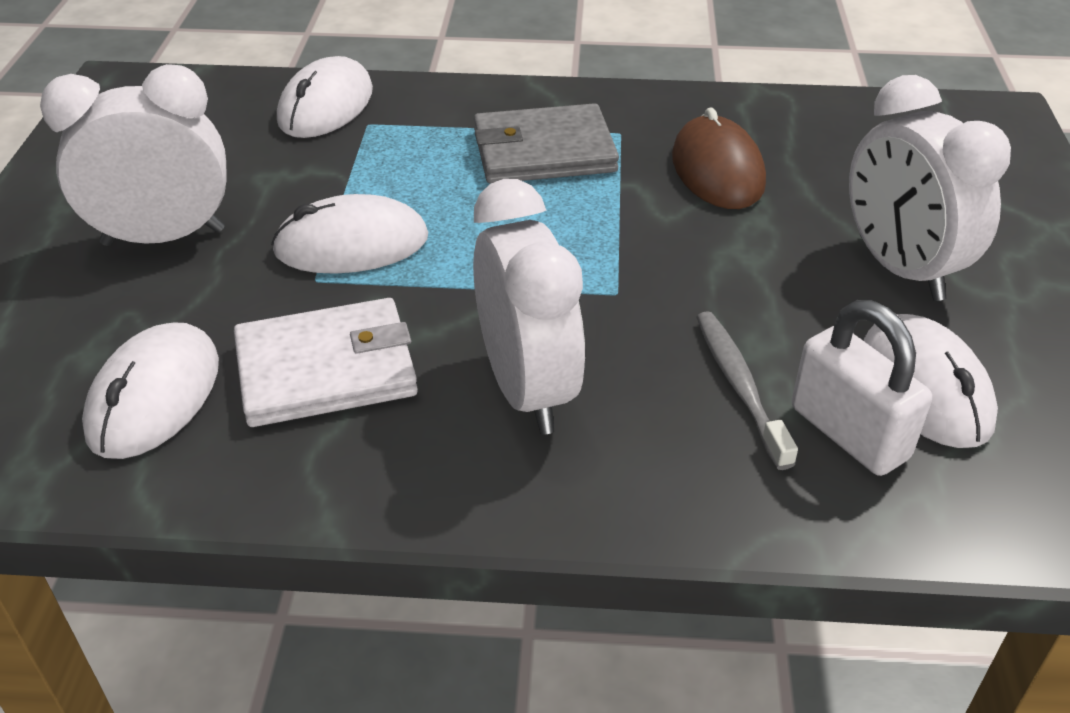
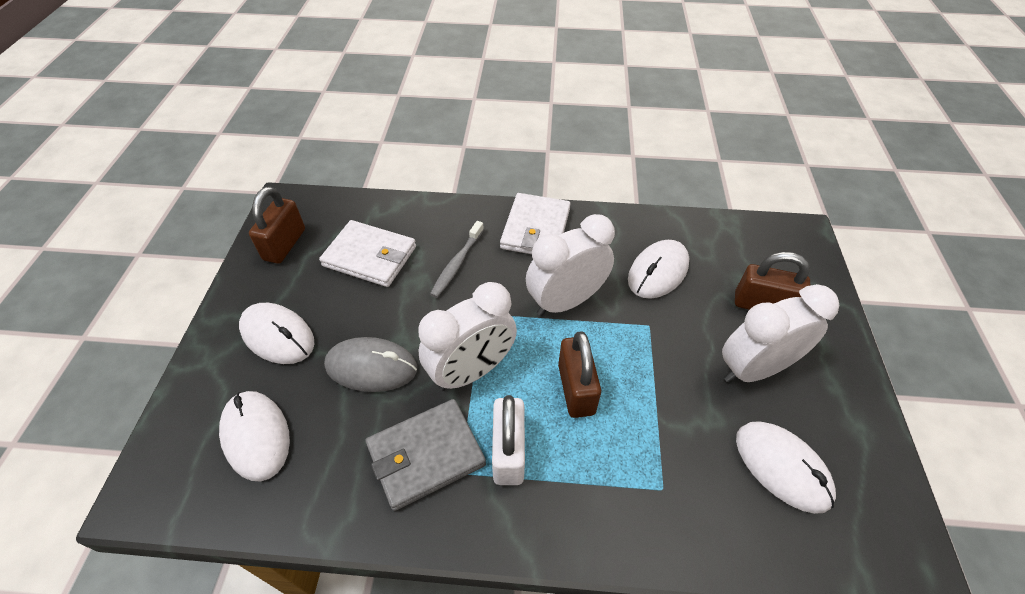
brown mouse: [672,107,766,209] = 1 -> none = 0
brown padlock: none = 0 -> [249,186,305,264] [558,331,601,418] [735,252,810,310] = 3
grey mouse: none = 0 -> [324,337,417,392] = 1
white wallet: [234,298,418,427] = 1 -> [319,220,416,287] [500,193,571,254] = 2

